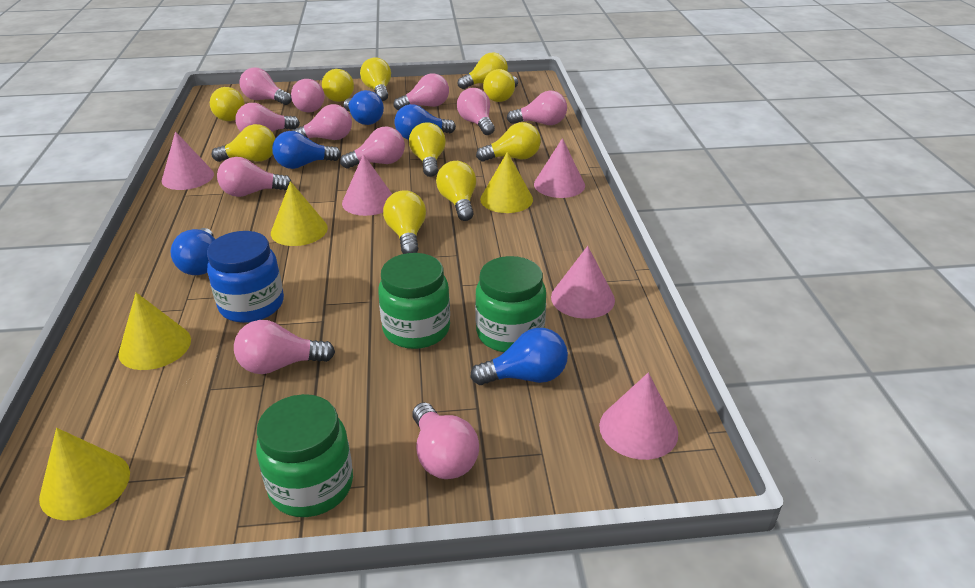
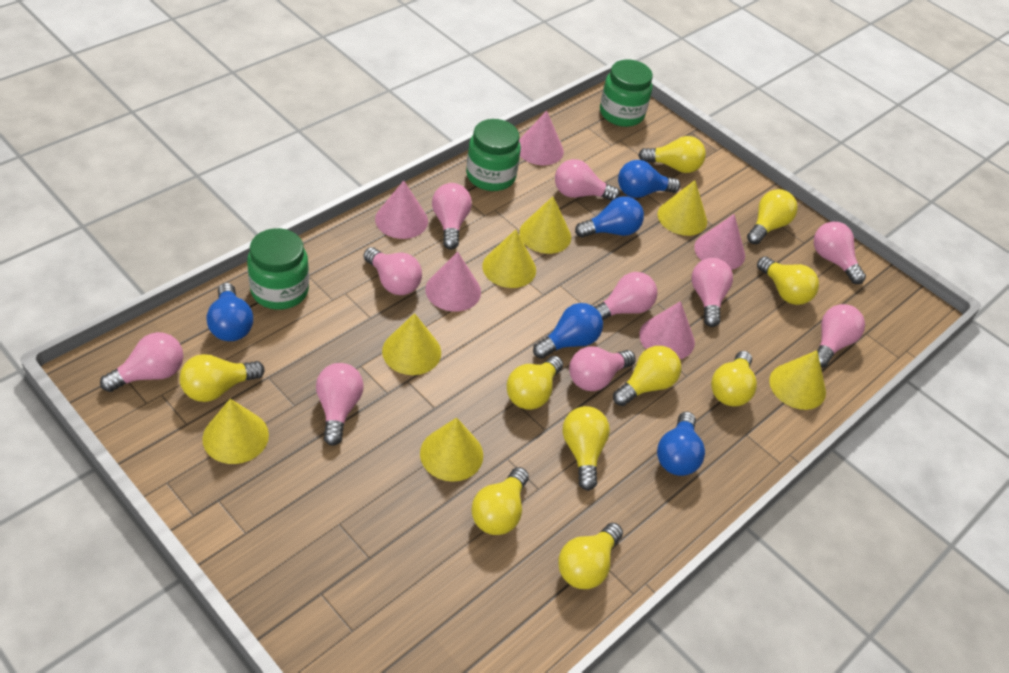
blue jar: [207,231,284,323] = 1 -> none = 0
pink light bulb: [217,157,291,197] [234,320,335,374] [235,103,300,132] [240,67,292,105] [291,79,324,112] [291,104,352,140] [340,127,405,169] [394,73,449,110] [412,402,479,479] [457,88,495,135] [507,91,567,125] = 11 -> [100,332,184,392] [316,363,364,446] [364,247,422,295] [432,183,472,250] [555,159,620,201] [569,346,636,391] [594,272,657,320] [691,258,733,327] [814,221,866,284] [817,304,865,368] = 10
yellow cone: [39,428,130,521] [118,292,191,370] [271,181,328,246] [480,152,533,213] = 4 -> [202,399,269,464] [382,313,441,375] [420,418,483,482] [482,229,536,288] [519,197,571,254] [658,180,707,236] [769,350,826,410] = 7

